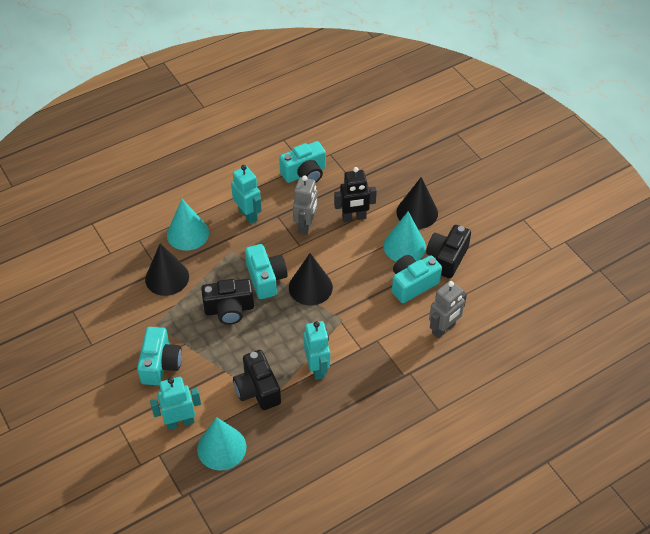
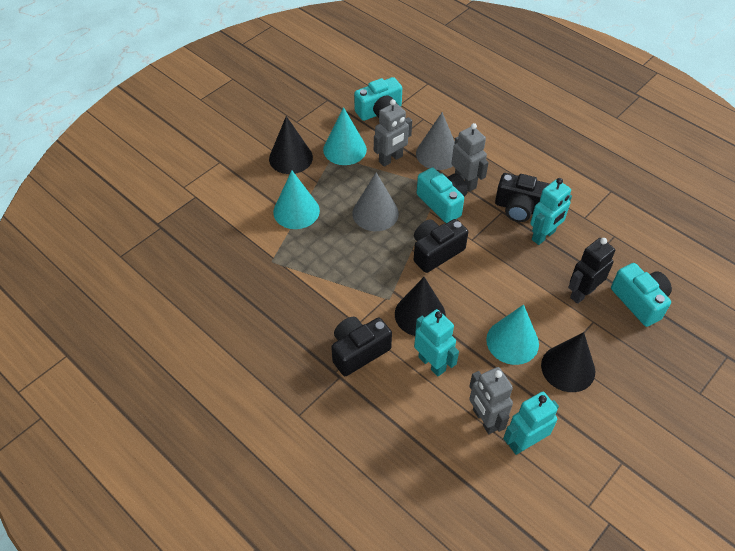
grey cone: none = 0 -> [352,172,399,231] [416,112,455,170] = 2
grey robot: [293,176,318,235] [429,280,467,339] = 2 -> [374,99,412,167] [451,123,489,192] [469,367,513,434] = 3
turquoise camera: [137,327,182,385] [245,244,288,299] [279,141,326,183] [392,255,442,303] = 4 -> [354,77,402,121] [417,167,467,223] [611,263,672,327] = 3

